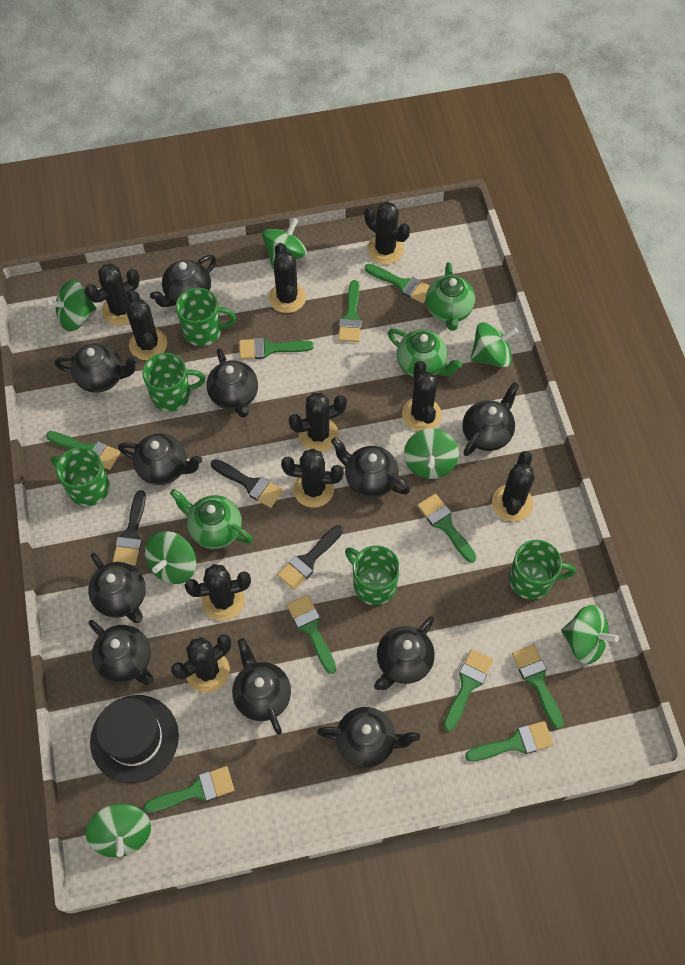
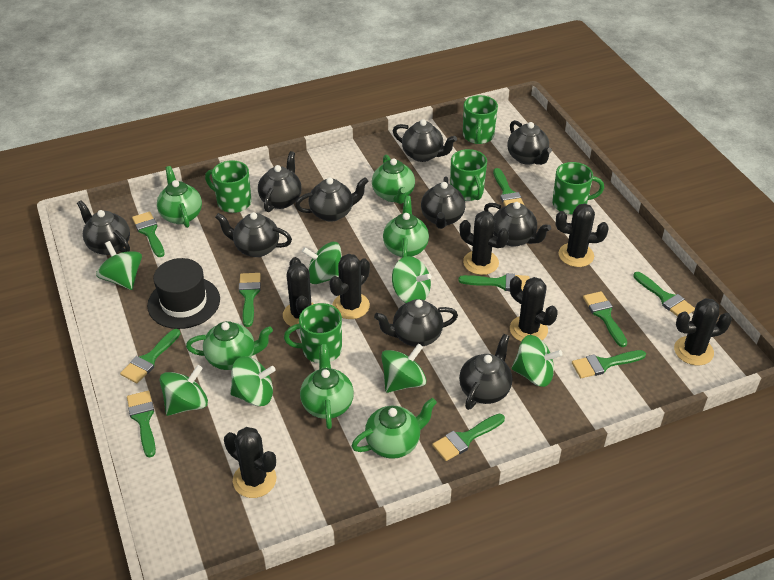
black brush: [113,490,146,566] [211,459,283,508] [278,525,343,590] = 3 -> none = 0
black cactus: [85,263,140,325] [127,290,167,360] [171,634,231,692] [185,564,251,621] [269,243,306,313] [281,449,344,508] [289,393,347,452] [365,202,410,265] [402,361,442,431] [492,451,535,522] = 10 -> [224,427,277,498] [283,257,314,326] [329,254,370,319] [460,211,509,275] [510,276,558,342] [556,204,609,267] [674,298,732,366] = 7
black teapot: [55,343,138,393] [88,553,146,623] [89,620,154,685] [118,433,202,485] [150,255,216,307] [207,348,258,418] [232,638,291,735] [317,707,420,768] [331,437,410,498] [374,616,435,690] [462,382,519,456] = 11 -> [77,200,130,255] [215,212,292,257] [258,151,302,212] [295,177,368,222] [374,299,458,347] [393,119,457,162] [421,176,465,229] [459,334,512,410] [484,202,551,247] [507,120,552,165] = 10
green teapot: [170,489,253,549] [388,329,462,377] [426,262,475,331] = 3 -> [157,166,202,228] [186,321,273,370] [300,344,354,429] [351,398,437,459] [372,154,415,204] [383,196,429,258] = 6

